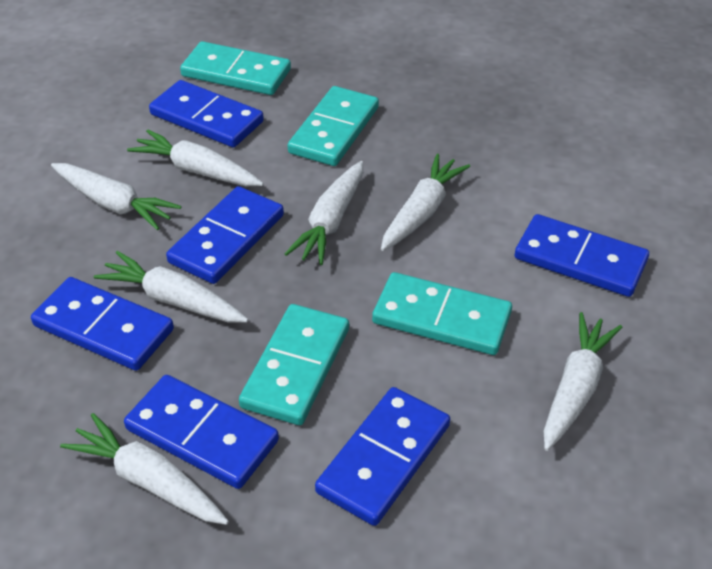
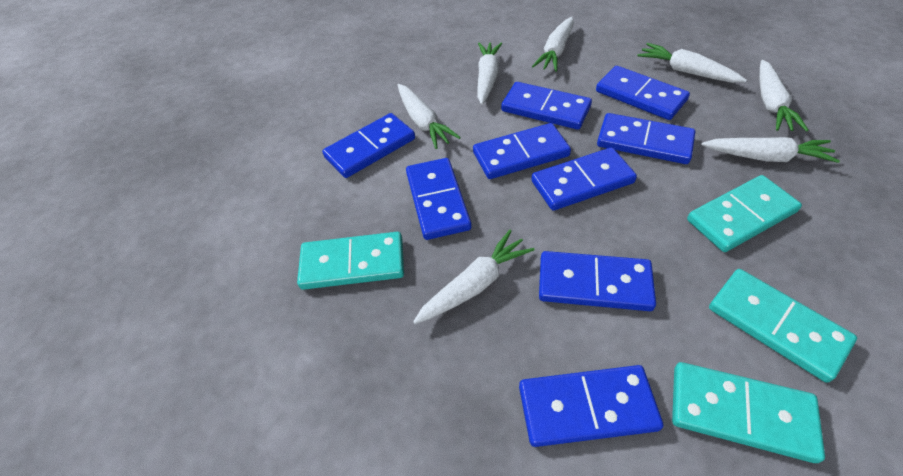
blue domino: [31,277,174,371] [124,375,279,489] [149,80,264,147] [166,186,284,284] [315,387,450,526] [515,214,649,297] = 6 -> [322,113,415,178] [406,158,471,240] [473,123,571,179] [501,82,592,130] [519,365,663,447] [531,147,637,211] [539,251,656,311] [596,66,690,120] [597,113,695,164] = 9

